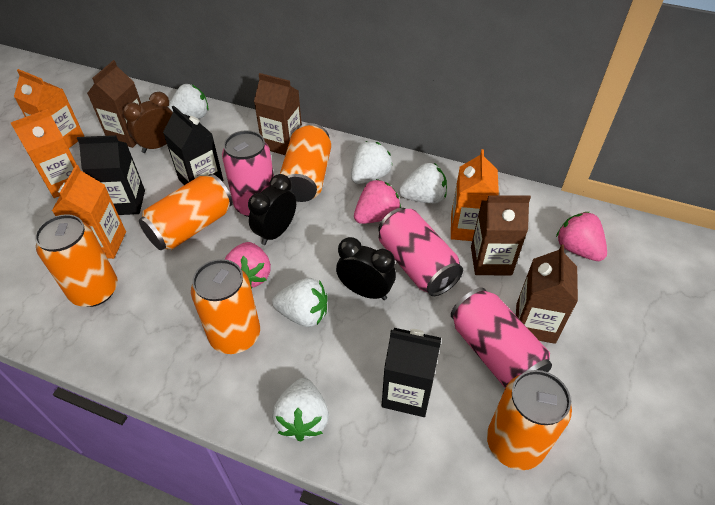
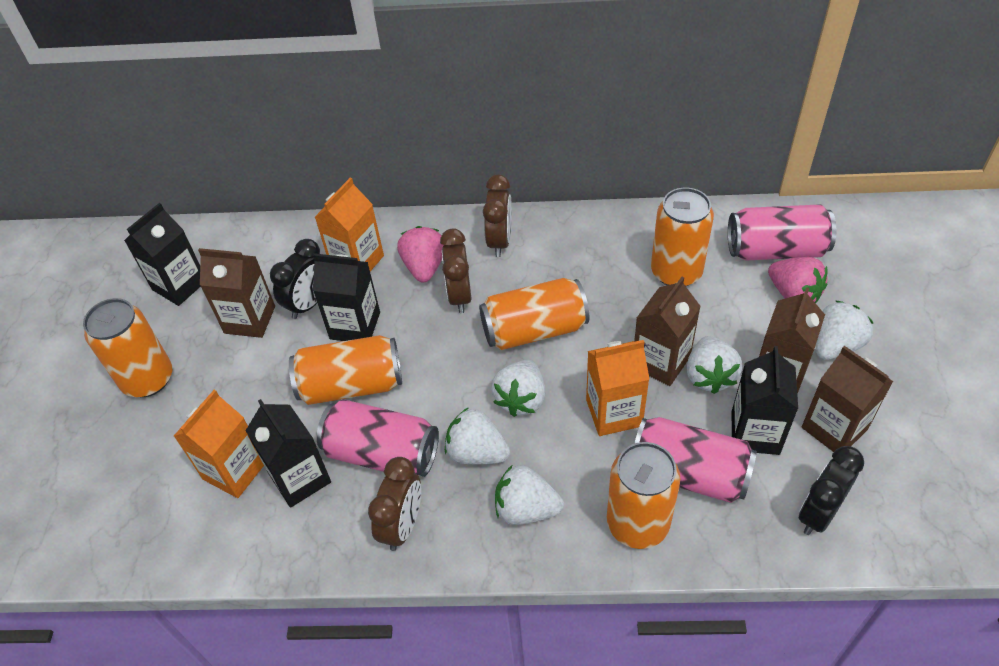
black carton: [77,135,145,215] [163,105,223,185] [382,328,441,417] = 3 -> [124,203,201,306] [245,399,331,508] [313,253,380,341] [731,346,798,455] = 4
brown clock: [123,92,173,153] = 1 -> [368,457,421,551] [440,229,472,313] [483,175,512,257] = 3
orange carton: [11,109,77,198] [14,69,84,148] [52,165,126,259] [451,149,499,241] = 4 -> [174,390,264,498] [315,178,384,271] [586,340,649,436] = 3
pink strawberry: [225,242,271,289] [354,179,401,224] [556,212,607,261] = 3 -> [397,226,443,282] [768,257,828,303] = 2

